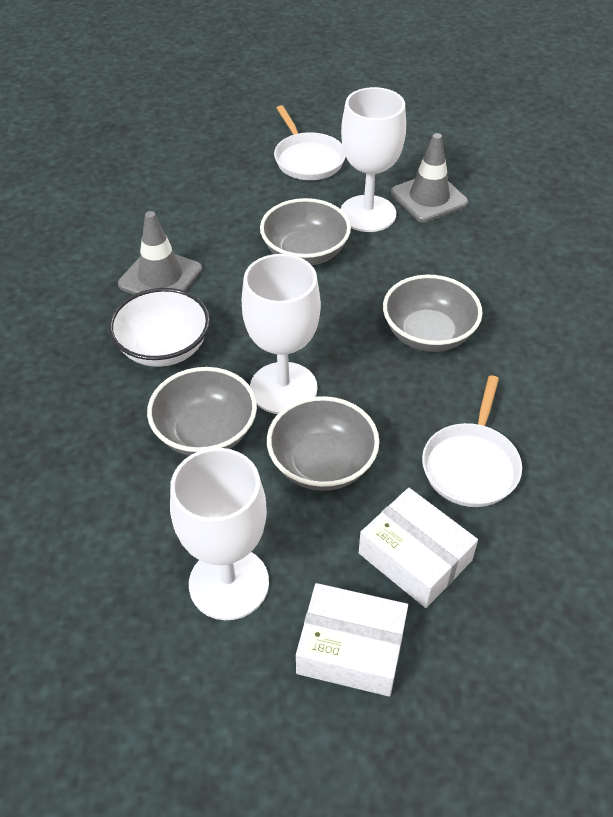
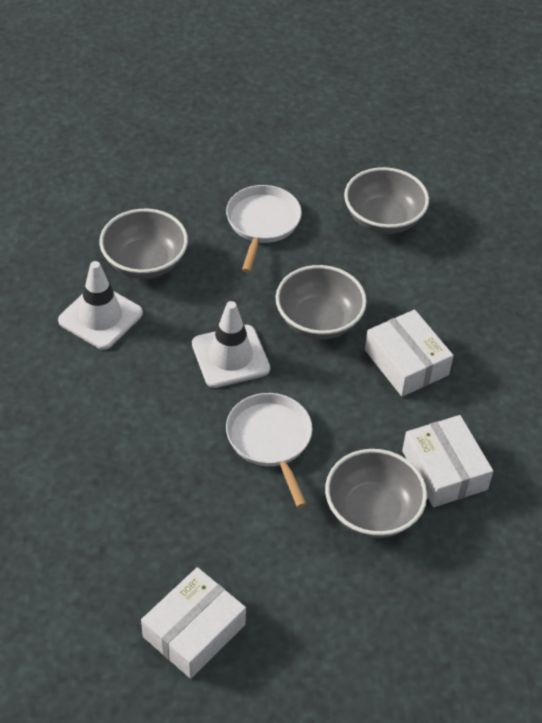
grey traffic cone: [118,211,202,294] [391,133,468,222] = 2 -> none = 0
white bowl: [109,288,210,367] = 1 -> none = 0
white box: [296,583,408,697] [359,488,478,608] = 2 -> [141,567,246,679] [365,309,453,397] [402,415,493,507] = 3
white goblet: [170,448,269,620] [242,254,321,414] [341,87,406,232] = 3 -> none = 0
white traffic cone: none = 0 -> [58,261,143,350] [192,301,270,388] = 2

